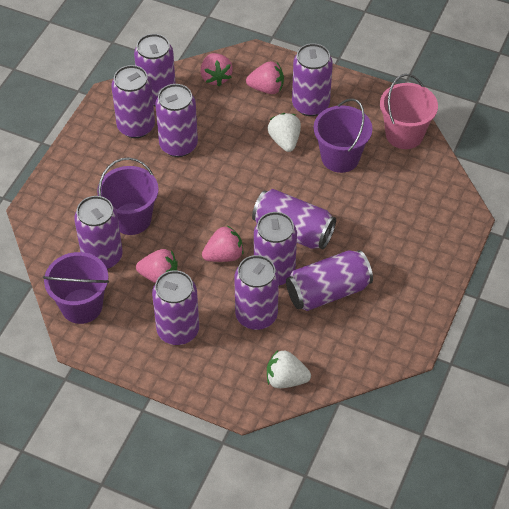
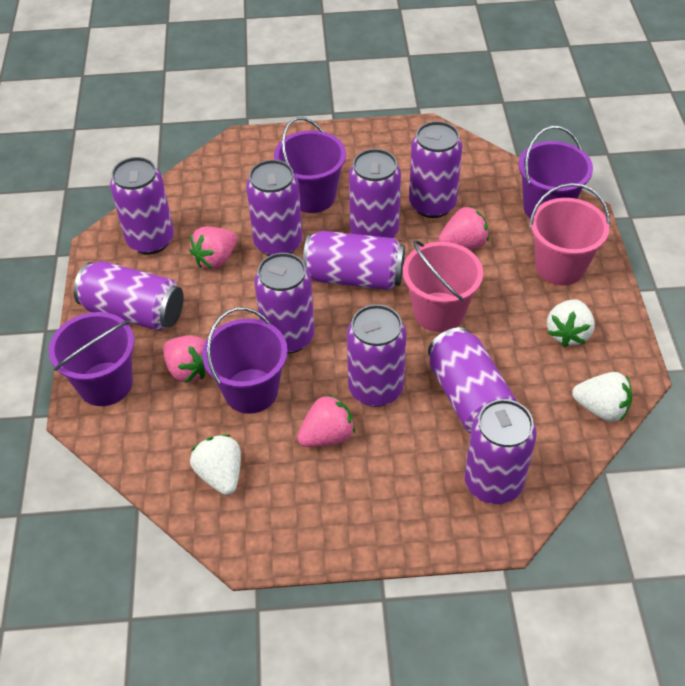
pink bucket: [380,74,438,149] = 1 -> [403,240,483,332] [529,183,610,286] = 2
purple bucket: [43,252,109,324] [97,157,159,235] [314,98,373,173] = 3 -> [49,312,134,406] [202,307,288,414] [274,117,346,213] [518,126,593,219] = 4
white strawberry: [267,113,301,152] [267,350,311,388] = 2 -> [190,434,241,495] [547,299,595,347] [572,372,632,422] = 3

